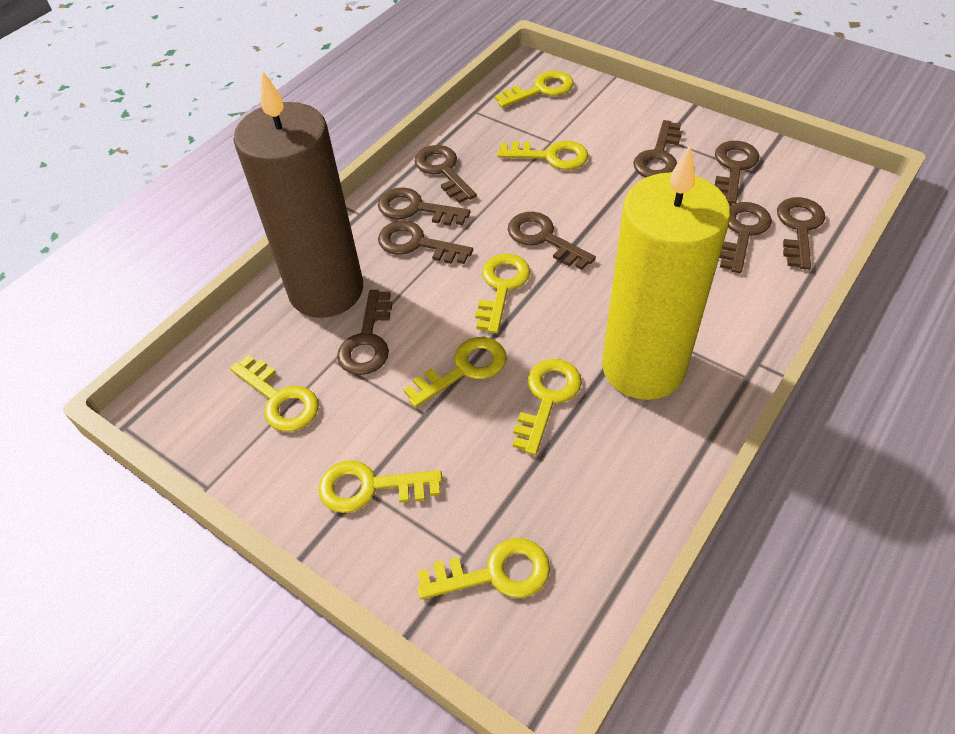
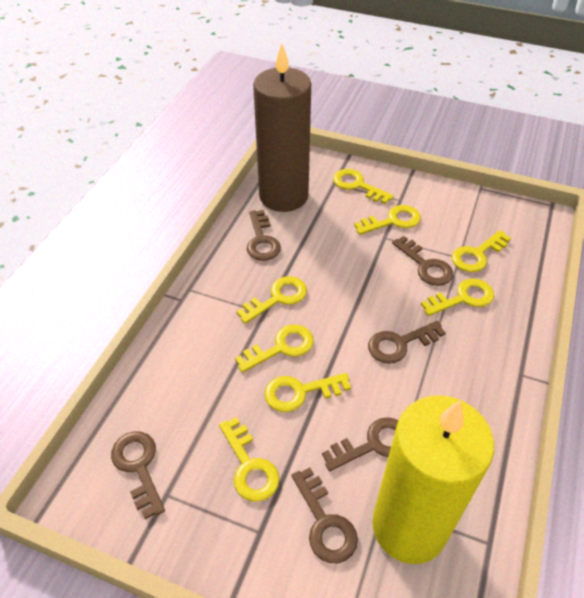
brown key: [337,290,392,375] [378,187,470,225] [378,221,473,264] [415,145,477,203] [508,212,596,270] [633,120,682,177] [715,141,759,204] [719,202,772,273] [777,197,825,270] = 9 -> [111,431,165,519] [247,210,281,261] [292,467,358,563] [322,417,398,471] [368,321,446,364] [392,236,454,286] = 6

